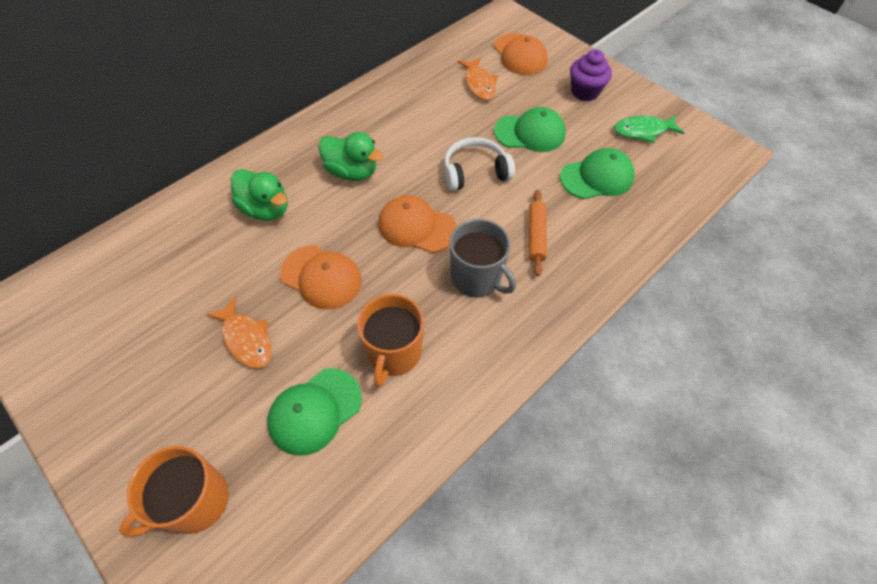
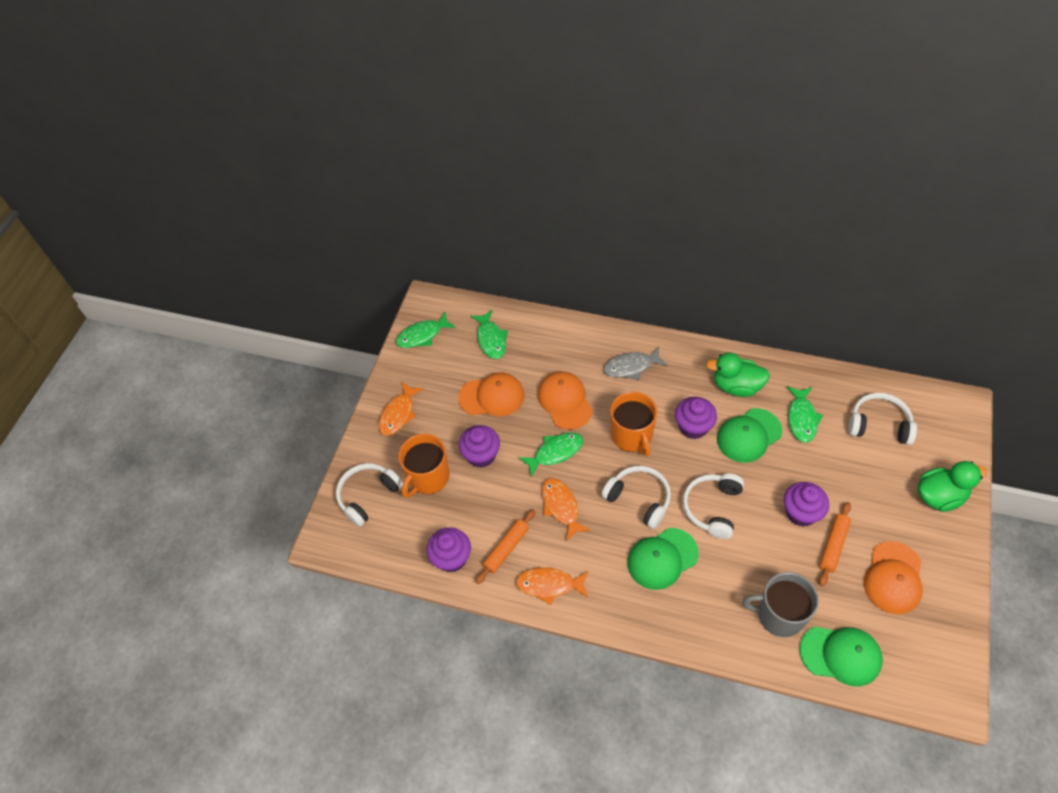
green fish: [614,115,684,143] = 1 -> [396,312,456,348] [471,310,508,359] [518,433,583,477] [787,386,823,443] = 4
grey fish: none = 0 -> [603,347,667,380] = 1
orange fish: [206,297,272,368] [458,57,498,100] = 2 -> [379,382,424,436] [516,567,588,605] [542,478,590,541] = 3
orange rolling pin: [529,190,547,276] = 1 -> [475,509,535,584] [819,502,851,586] = 2
purple cupcake: [570,49,612,101] = 1 -> [426,527,471,573] [458,425,500,468] [675,397,717,439] [784,482,829,527] = 4
white headphones: [444,137,515,191] = 1 -> [336,463,403,527] [602,466,671,529] [683,473,744,539] [848,393,917,445] = 4

